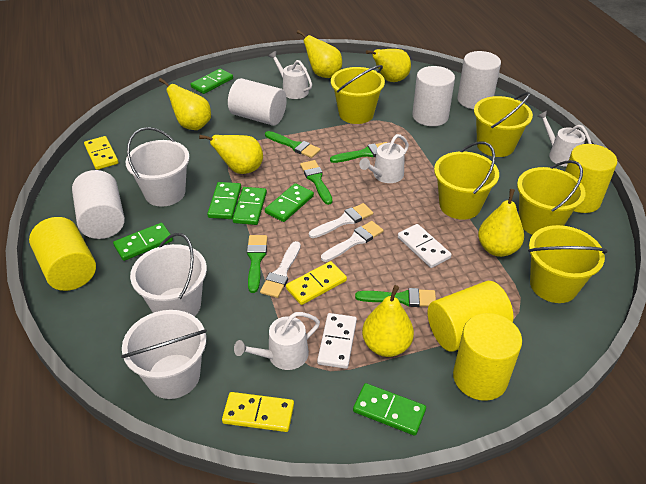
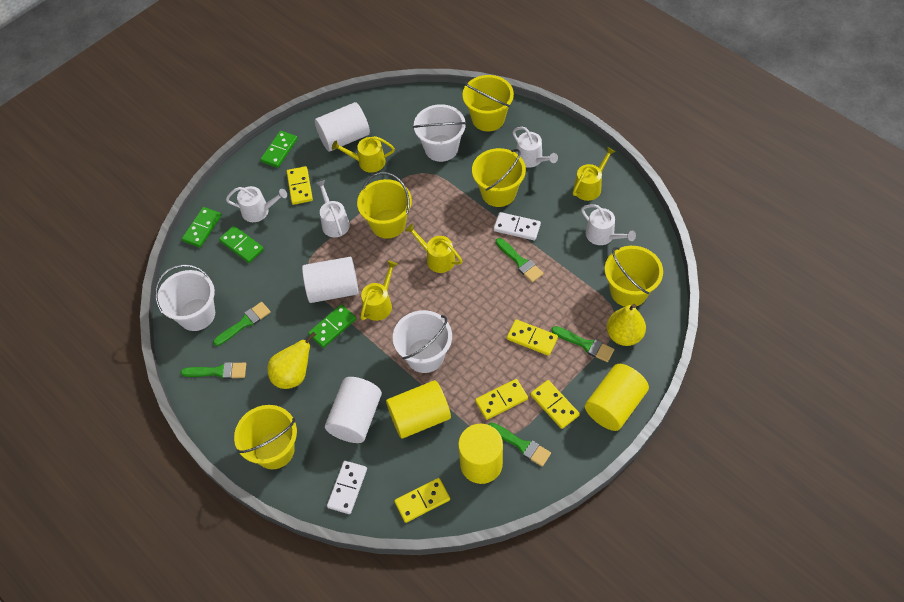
green domino: [113,223,173,261] [191,68,233,94] [207,182,241,219] [233,187,267,225] [265,183,314,222] [353,383,426,436] = 6 -> [182,207,221,248] [219,226,264,263] [260,131,298,168] [308,304,356,348] = 4
white brush: [260,241,301,298] [309,203,373,238] [321,221,384,262] = 3 -> none = 0
white cylinder: [72,170,125,239] [228,78,287,126] [412,66,455,126] [457,51,501,109] = 4 -> [302,257,359,303] [315,102,370,152] [325,377,382,443] = 3
yellow cylinder: [29,217,96,291] [428,281,514,352] [453,313,522,401] [565,144,617,213] = 4 -> [386,380,451,439] [458,424,503,484] [585,364,649,431] = 3
yellow domino: [84,136,119,170] [222,392,294,432] [286,261,347,305] = 3 -> [287,166,313,205] [394,478,450,523] [475,379,528,420] [507,319,558,356] [531,380,580,429] = 5
yellow pear: [159,78,211,130] [199,135,263,174] [297,30,342,78] [362,285,414,357] [366,49,411,82] [478,189,524,257] = 6 -> [268,332,316,389] [607,304,646,346] = 2
yellow watering can: none = 0 -> [332,136,395,173] [361,261,398,321] [405,224,462,273] [573,147,616,201] = 4

